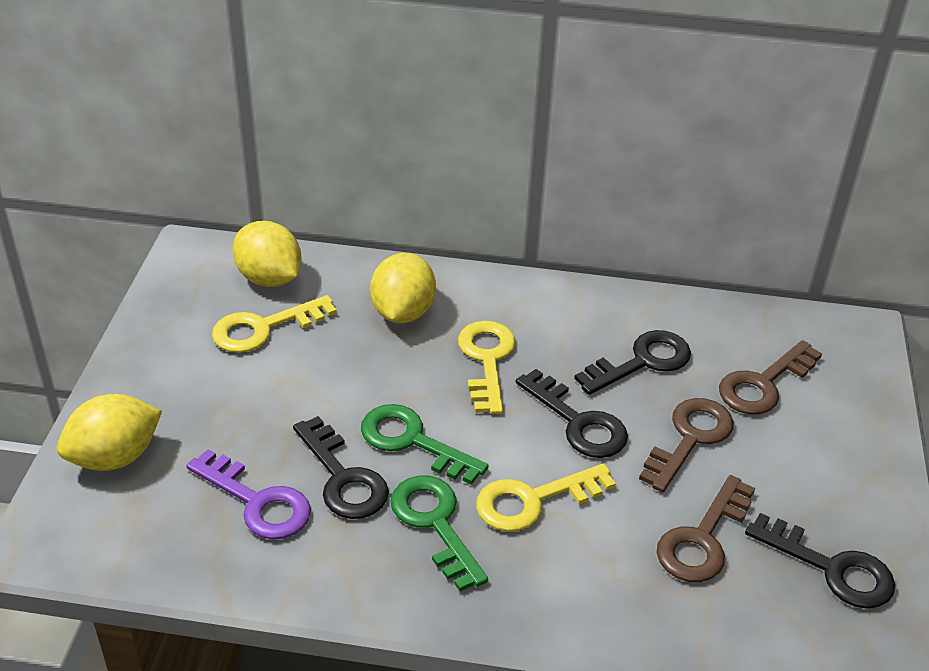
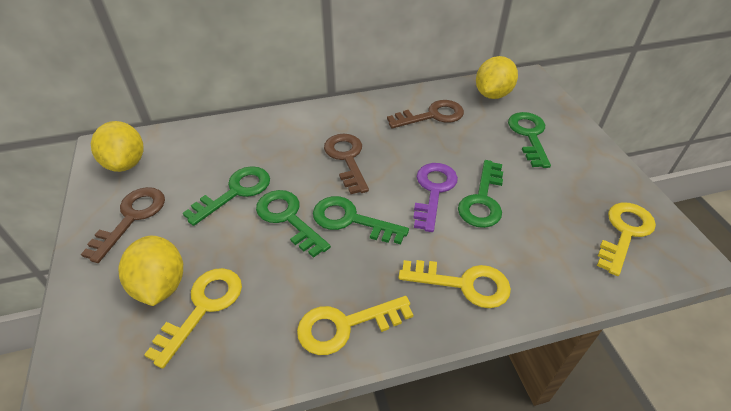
black key: [293,416,389,519] [516,369,628,458] [574,330,691,395] [745,513,895,609] = 4 -> none = 0
green key: [361,404,489,485] [390,476,488,591] = 2 -> [183,166,270,226] [256,190,331,258] [313,196,409,244] [458,160,503,228] [508,112,551,168] = 5
yellow key: [212,295,337,353] [458,321,516,414] [476,463,616,532] = 3 -> [144,268,242,369] [297,296,413,355] [398,260,511,308] [597,203,656,276] = 4

